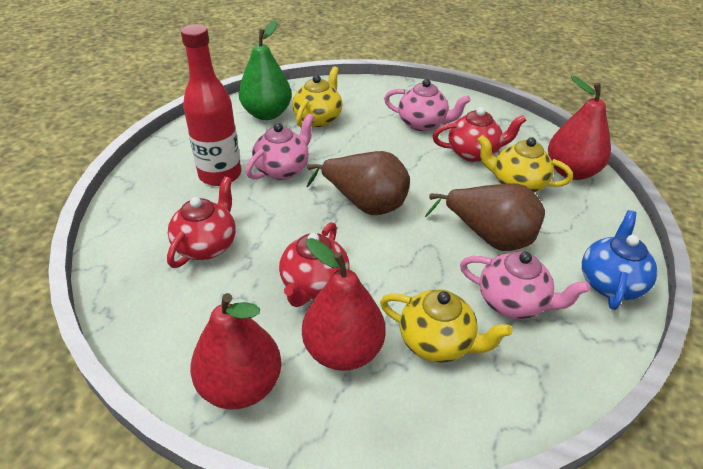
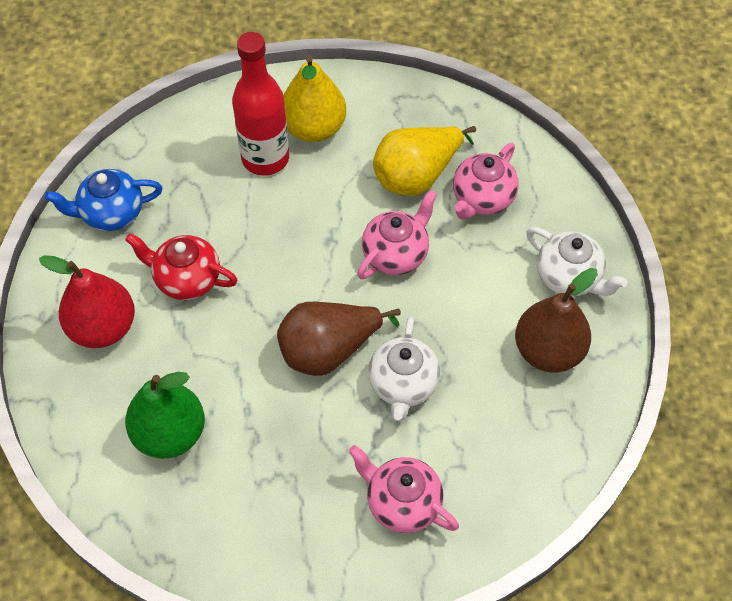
red pear: [190,293,281,410] [302,238,386,371] [548,76,611,180] = 3 -> [39,255,135,348] = 1
red teapot: [167,176,236,268] [279,222,350,307] [433,107,527,162] = 3 -> [125,233,238,300] = 1
white teapot: none = 0 -> [368,317,440,422] [526,227,628,296] = 2
yellow pear: none = 0 -> [283,55,346,142] [373,126,476,196] = 2
yellow teapot: [292,66,342,127] [380,290,512,363] [478,135,573,193] = 3 -> none = 0

